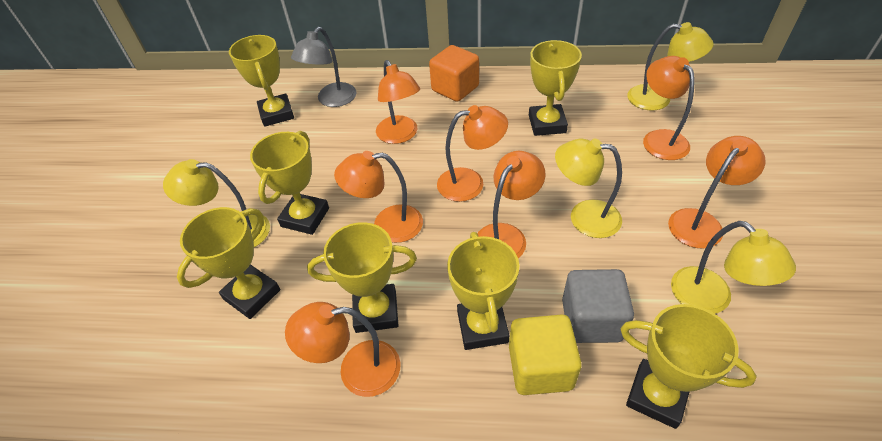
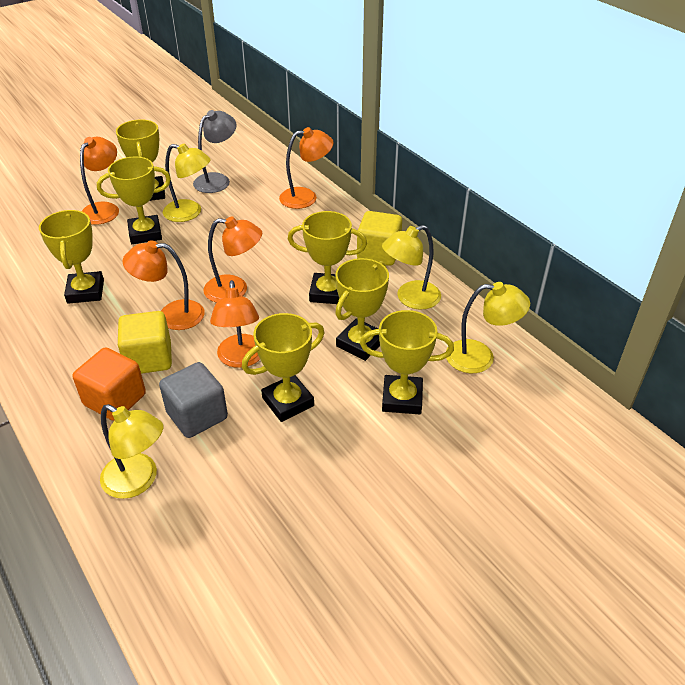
orange lamp: [285,302,400,397] [334,151,423,243] [376,60,420,144] [437,105,508,202] [477,151,546,258] [643,56,695,160] [668,136,766,249] = 7 -> [80,137,119,225] [122,240,205,330] [203,216,262,303] [210,280,260,368] [279,127,334,209] = 5
yellow cube: [509,314,582,395] = 1 -> [118,311,172,374] [357,211,402,266] = 2

